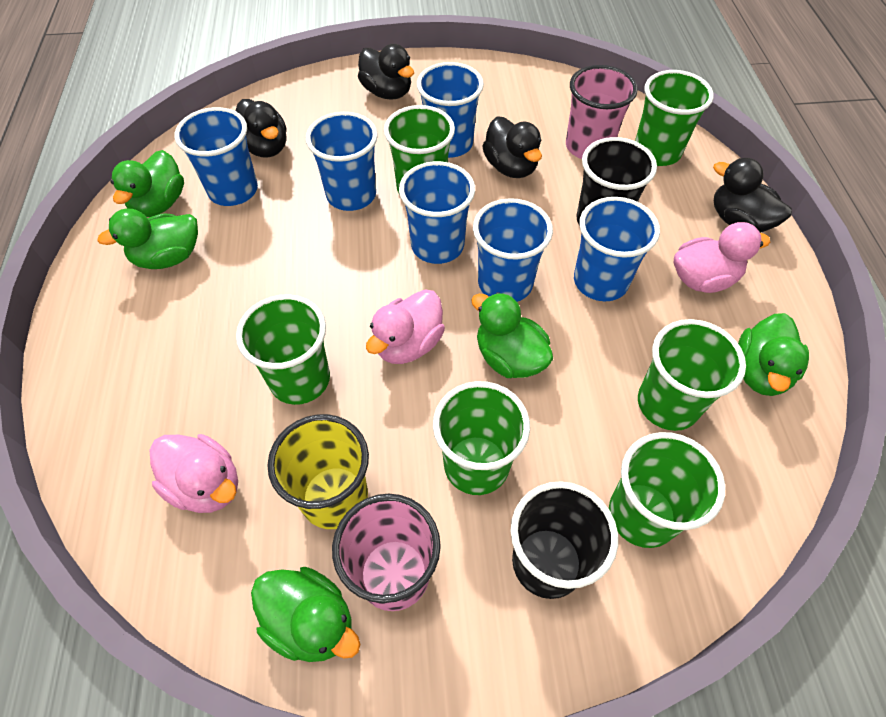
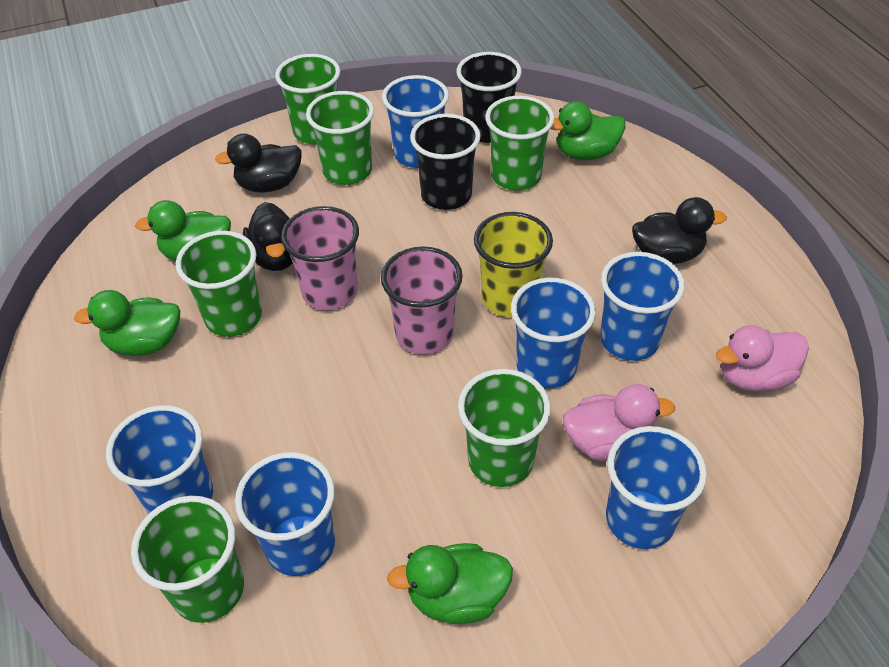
black duck: [235,99,286,157] [358,44,414,100] [482,116,542,178] [713,158,792,233] = 4 -> [215,134,302,192] [243,202,293,271] [632,197,727,264] = 3
green duck: [97,209,198,269] [111,150,184,217] [251,567,361,662] [471,292,553,378] [738,313,809,396] = 5 -> [74,290,180,356] [135,200,231,261] [387,543,513,624] [551,101,626,160] = 4
pink duck: [150,434,238,513] [366,289,445,364] [673,222,770,293] = 3 -> [563,384,675,461] [716,325,809,392] = 2

